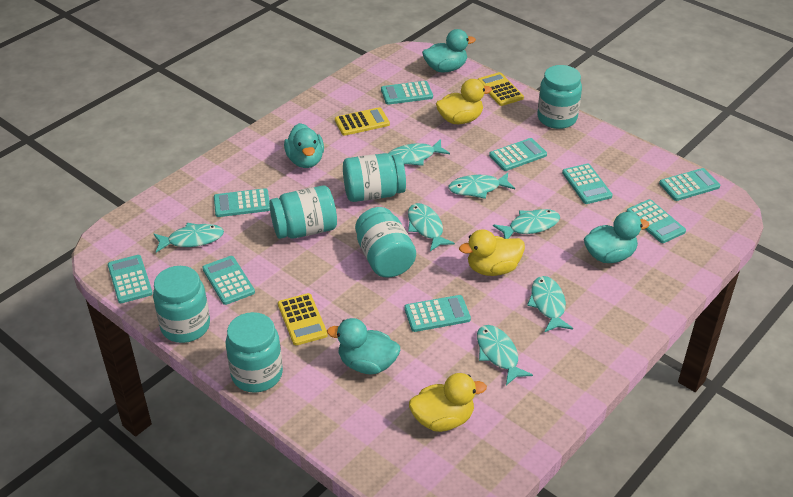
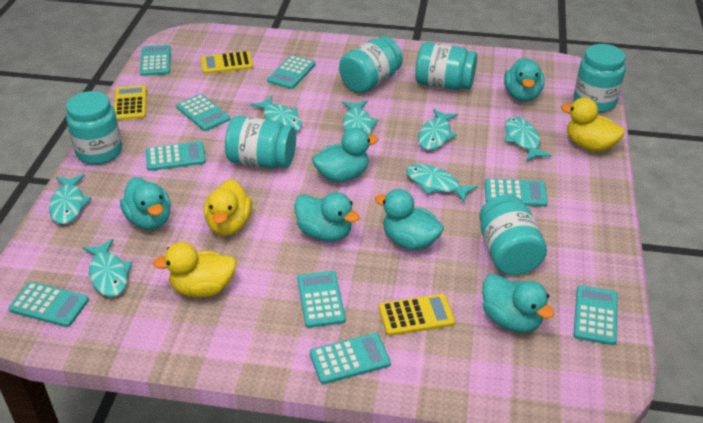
turquoise duck: [284,123,324,168] [327,318,400,374] [422,29,476,72] [584,212,649,263] = 4 -> [120,177,171,230] [294,192,360,242] [312,128,378,182] [375,189,444,250] [482,274,555,333] [504,57,544,102] = 6

